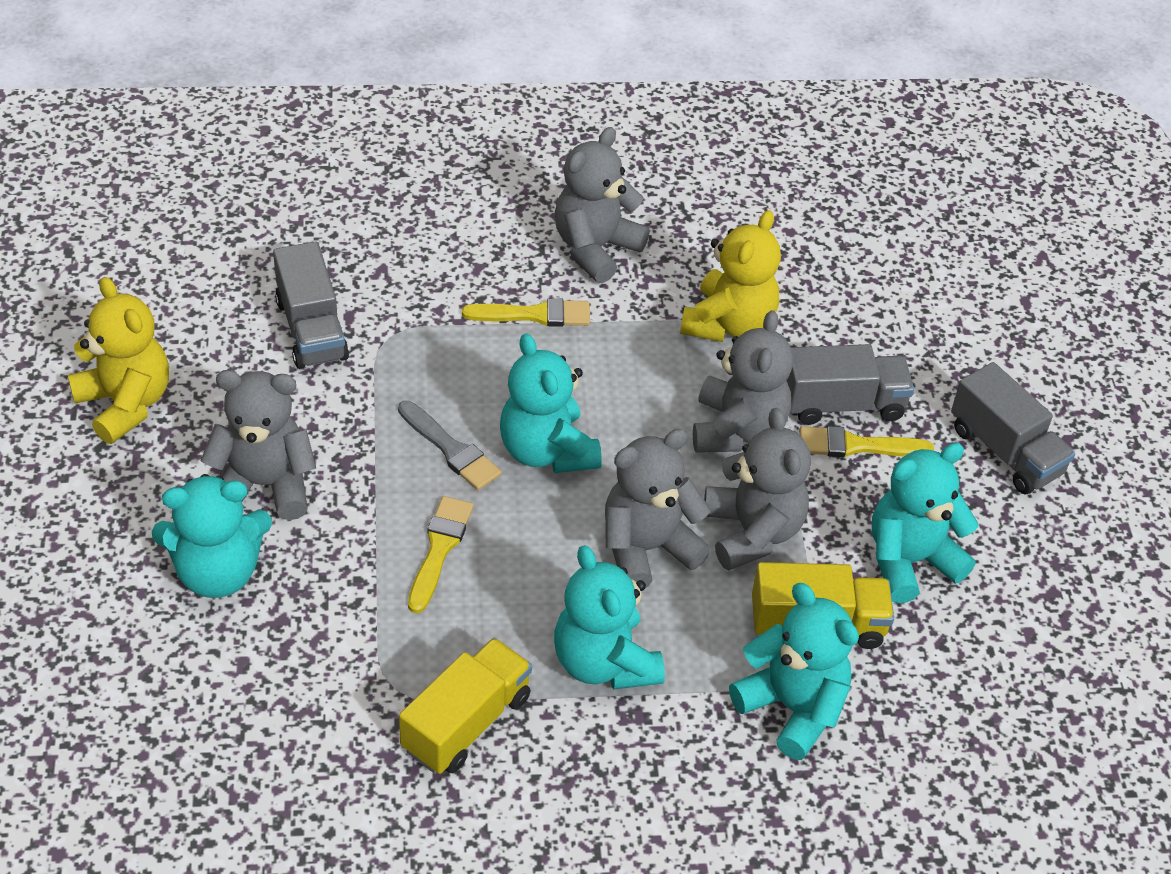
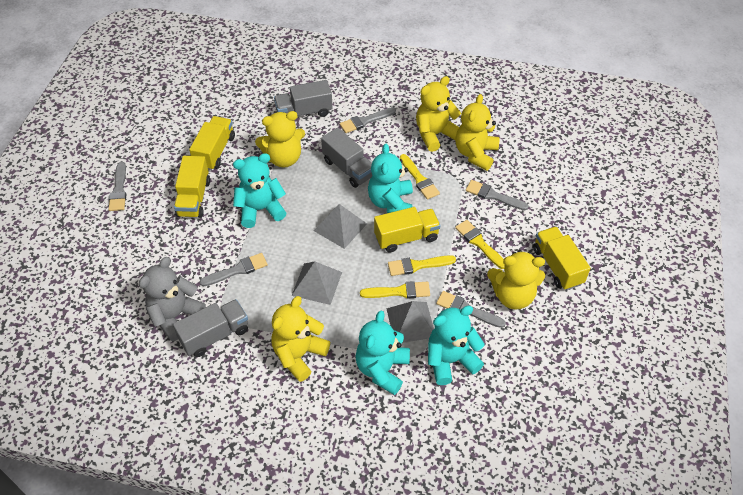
grey brush: [398,401,502,490] = 1 -> [109,162,127,211] [200,253,268,286] [340,107,396,133] [436,291,506,328] [466,180,529,210] = 5
grey pyramid: none = 0 -> [291,261,342,305] [314,204,367,249] [386,301,434,343] = 3
grey teddy bear: [201,370,316,520] [555,127,650,283] [605,429,711,588] [693,310,793,453] [704,408,811,571] = 5 -> [139,257,206,341] = 1
turquoise teddy bear: [152,474,272,598] [500,333,602,473] [554,545,665,690] [729,583,859,760] [872,443,979,603] = 5 -> [233,153,286,228] [356,311,410,395] [368,144,413,213] [428,306,485,385] = 4
yellow brush: [408,496,473,613] [462,298,590,327] [799,426,934,457] = 3 -> [360,281,430,298] [388,255,456,276] [400,154,440,200] [455,220,505,269] = 4
yellow teddy bear: [68,277,169,444] [680,210,781,342] = 2 -> [255,111,305,167] [271,296,330,382] [416,76,461,152] [455,94,499,171] [487,250,545,310] = 5
yellow truck: [399,638,532,774] [752,562,894,649] = 2 -> [174,156,210,218] [189,116,235,171] [374,207,441,252] [533,227,591,290] = 4

